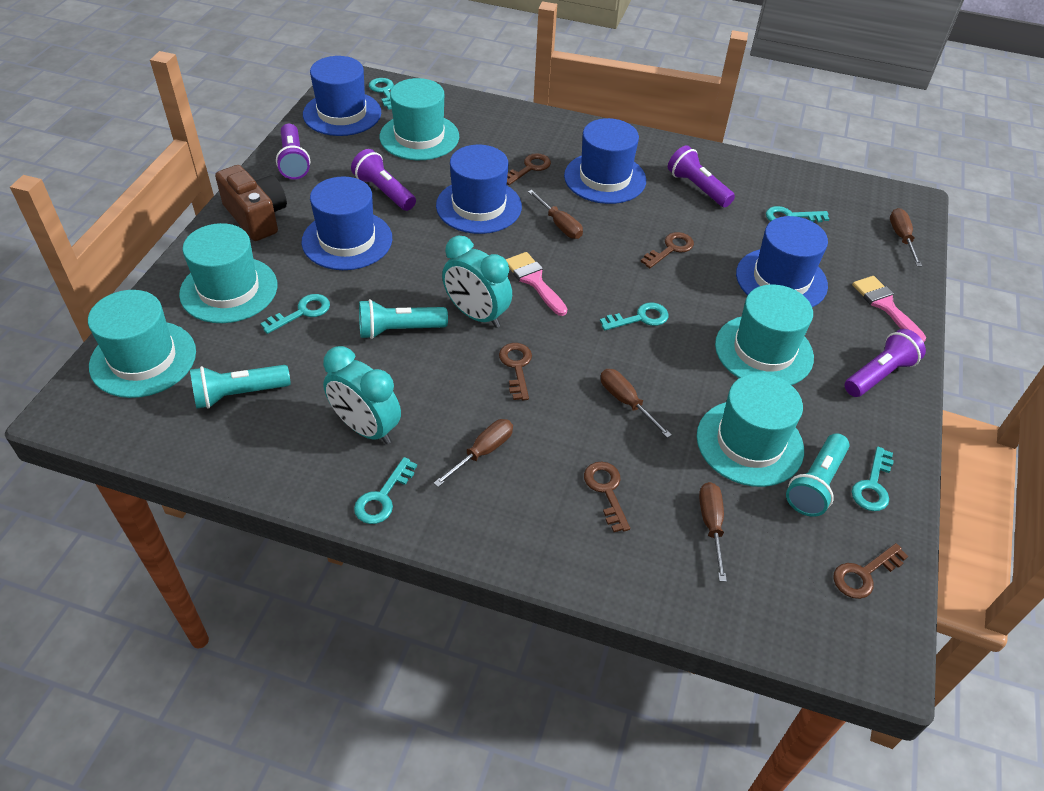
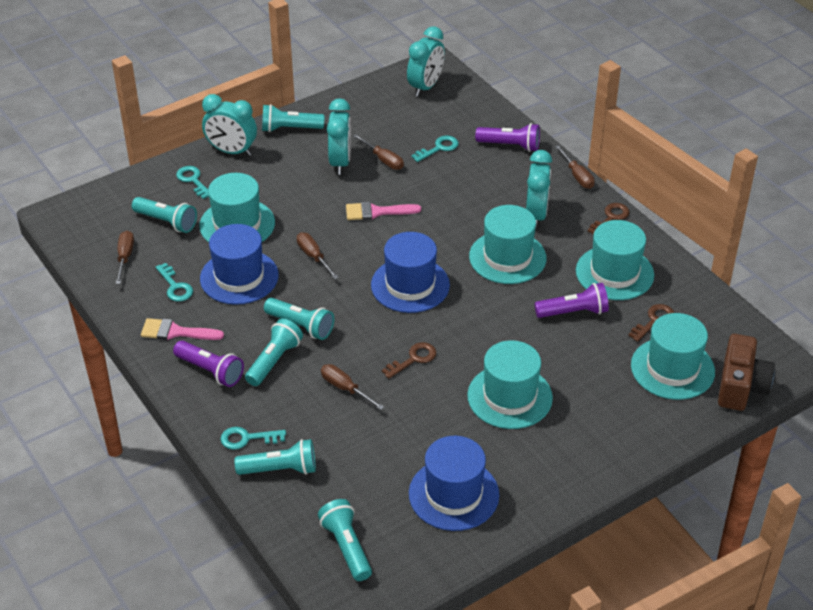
blue hat: [302,177,392,270] [303,56,381,136] [436,145,522,234] [564,118,646,204] [736,216,828,307] = 5 -> [200,224,279,305] [371,232,450,313] [409,436,499,531] = 3
brown key: [499,343,532,400] [507,153,551,185] [584,462,630,532] [641,232,694,268] [834,543,908,599] = 5 -> [382,342,436,379] [588,203,629,235] [628,304,674,342] = 3
purple flashlight: [276,124,310,179] [351,149,416,211] [668,145,735,207] [845,329,926,397] = 4 -> [173,341,244,387] [475,123,540,152] [534,283,609,318] = 3
turquoise clock: [323,346,401,444] [442,236,512,328] = 2 -> [202,94,257,156] [327,98,351,175] [407,26,445,97] [526,150,552,229] = 4
turquoise flashlight: [190,365,291,409] [359,299,448,339] [786,433,850,517] = 3 -> [132,197,197,233] [234,439,316,475] [245,318,303,386] [262,104,324,132] [264,298,334,340] [318,499,372,581] = 6
turquoise key: [260,294,330,334] [354,457,417,524] [369,78,394,110] [600,303,669,331] [766,206,829,222] [852,447,894,511] = 6 -> [156,263,193,302] [176,166,209,199] [220,427,286,450] [412,136,459,162] = 4

